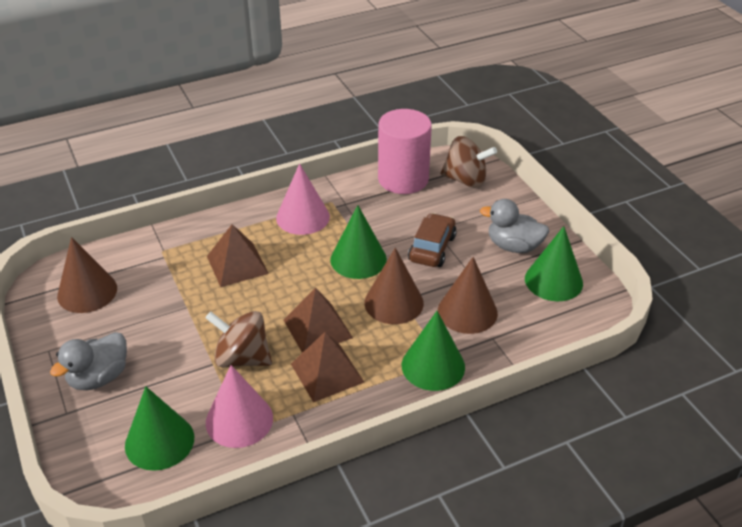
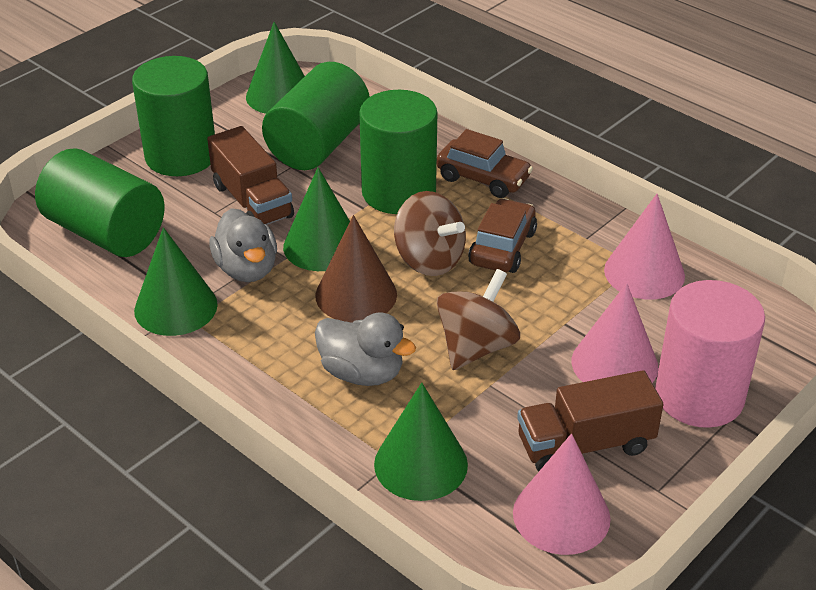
brown car: [408,213,457,267] = 1 -> [437,129,533,198] [468,198,537,273] = 2
brown cone: [57,237,117,313] [364,248,424,324] [438,257,498,334] = 3 -> [315,215,397,323] = 1
brown pyramid: [207,224,269,287] [284,288,353,353] [291,332,364,402] = 3 -> none = 0
brown truck: none = 0 -> [207,126,294,225] [517,370,663,471] = 2
green cylinder: none = 0 -> [35,148,165,257] [132,56,215,176] [262,62,370,170] [359,90,437,214] = 4
pink cone: [206,365,273,448] [276,163,330,235] = 2 -> [513,433,611,555] [572,283,658,383] [604,194,685,300] = 3

